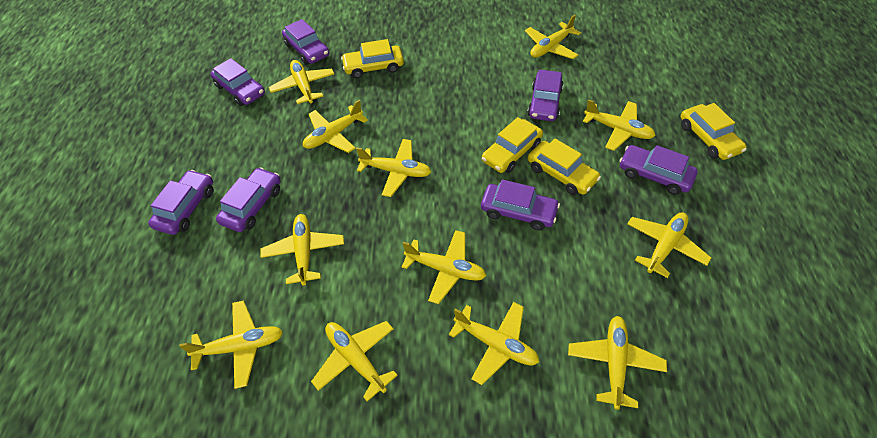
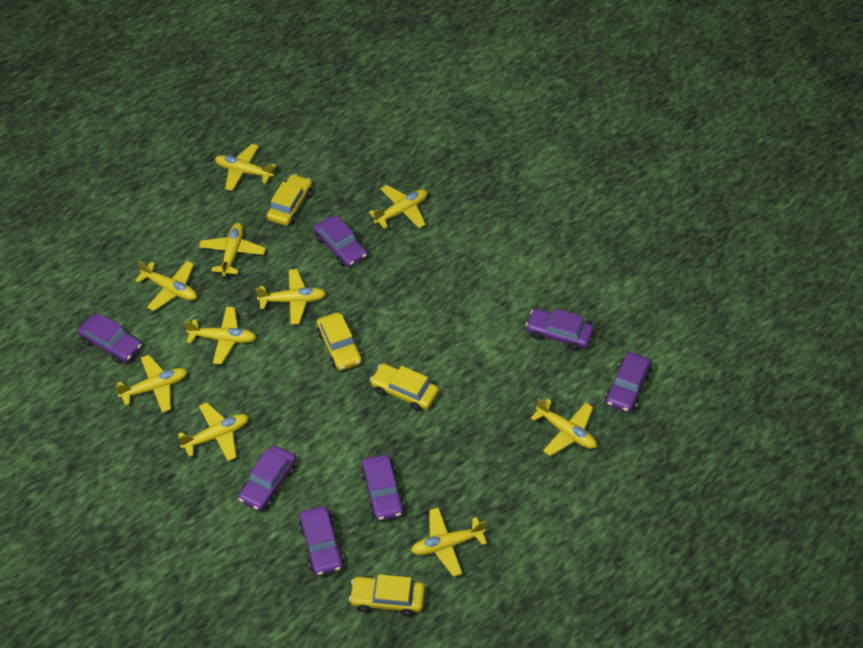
yellow plane: [179,300,283,389] [260,214,344,286] [269,60,334,104] [303,100,368,153] [311,321,398,402] [356,139,431,197] [402,230,486,304] [449,302,539,385] [525,15,581,59] [568,316,667,410] [583,99,656,151] [627,212,711,278] = 12 -> [115,355,187,413] [135,261,197,311] [178,402,249,461] [185,307,256,365] [199,223,266,276] [215,144,276,191] [256,269,326,325] [369,185,427,229] [411,507,487,577] [531,398,597,456] = 10

